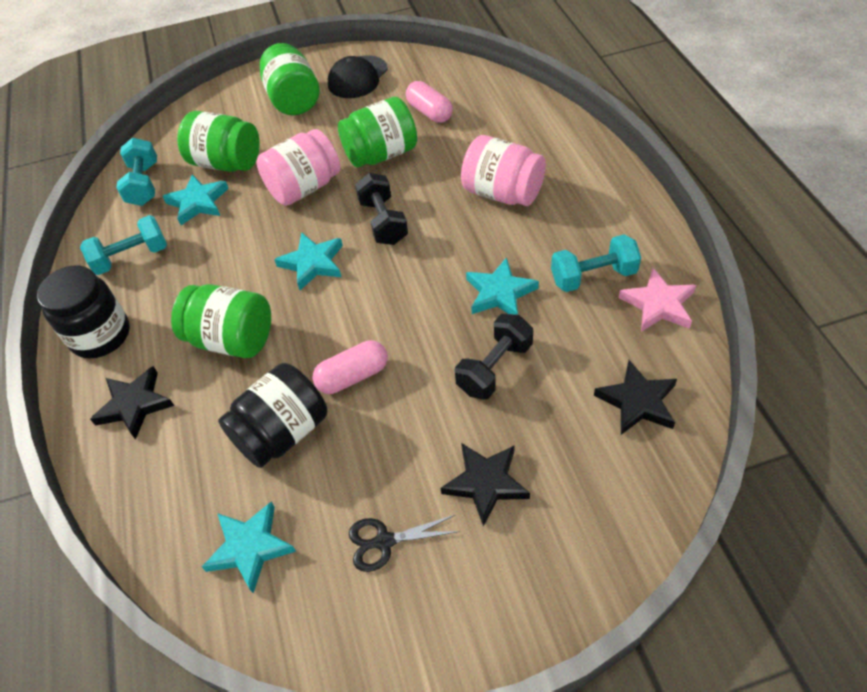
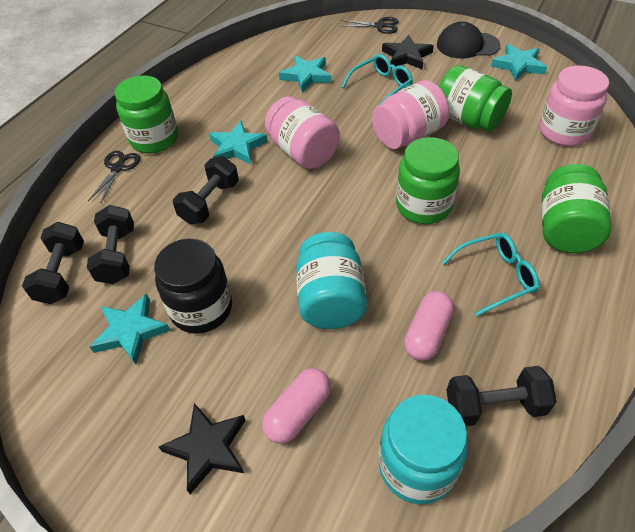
black dumbbell: [355,173,408,245] [455,314,533,400] = 2 -> [22,222,84,304] [87,205,134,284] [173,156,239,224] [446,366,557,426] = 4
black jar: [37,265,130,359] [218,363,327,468] = 2 -> [154,239,232,334] = 1
black scissors: [349,515,460,572] = 1 -> [88,151,140,203] [340,17,398,34] = 2
black star: [90,366,174,440] [441,443,530,527] [594,360,677,435] = 3 -> [159,403,246,494] [382,35,434,70] = 2
pink jar: [256,129,340,206] [461,135,546,206] = 2 -> [265,96,340,169] [372,80,449,149] [539,66,609,146] = 3
pink star: [619,268,696,332] = 1 -> none = 0
turquoise dumbbell: [80,215,167,275] [117,138,157,206] [551,234,641,292] = 3 -> none = 0
turquoise glasses: none = 0 -> [342,54,413,105] [442,233,539,316] = 2
turquoise jar: none = 0 -> [296,232,367,329] [379,395,468,504] = 2

